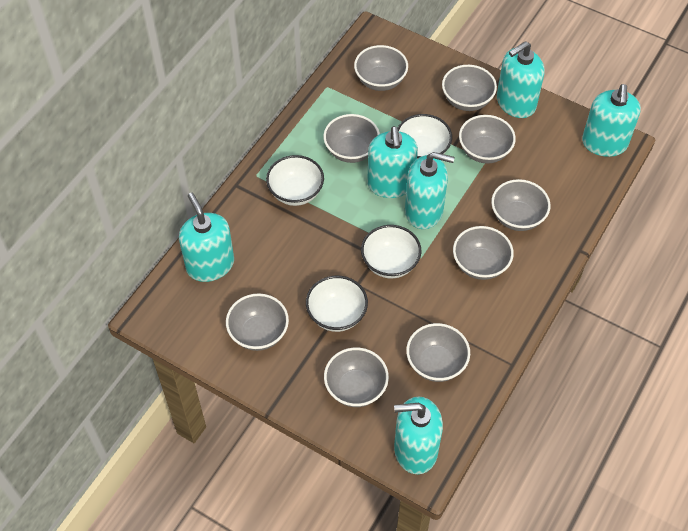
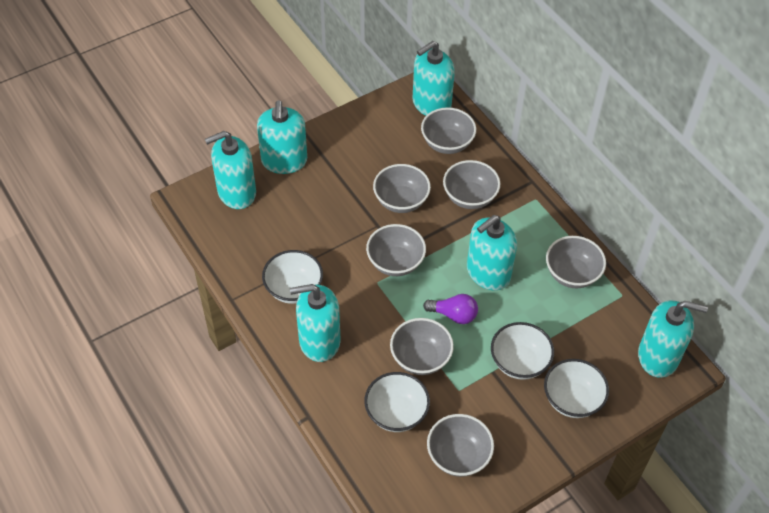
grey bowl: [226,293,289,351] [323,114,380,163] [324,348,389,407] [354,45,408,91] [406,323,470,382] [442,65,497,111] [453,226,514,280] [459,115,516,164] [491,179,550,231] = 9 -> [366,224,426,276] [373,164,431,213] [390,318,454,375] [421,107,476,154] [427,414,494,477] [443,160,500,209] [546,236,606,288] = 7
purple light bulb: none = 0 -> [423,294,478,324] = 1

